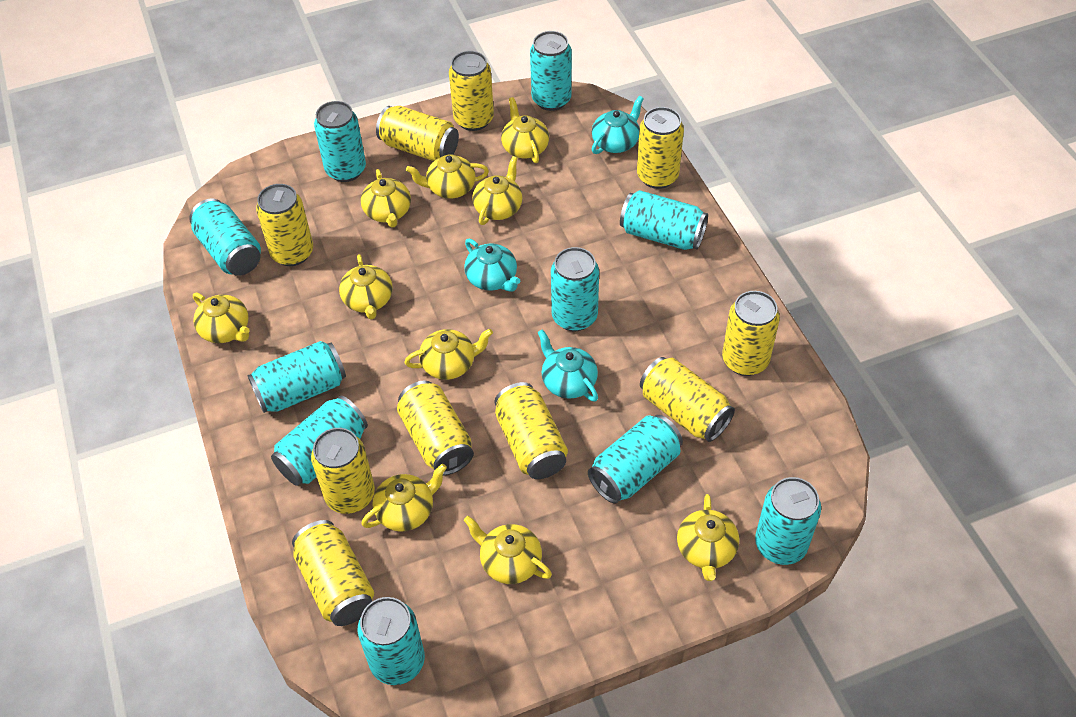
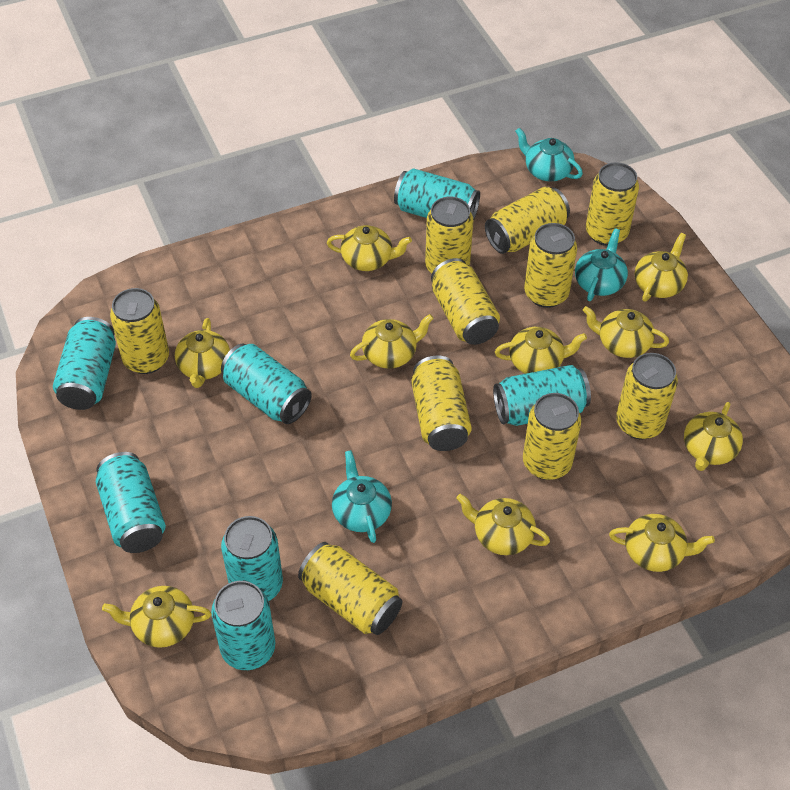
turquoise can: [189,198,261,276] [248,341,346,413] [271,396,368,486] [314,101,366,182] [358,597,425,685] [530,31,572,111] [551,247,599,331] [588,415,683,504] [620,190,708,250] [755,477,821,565] = 10 -> [53,317,116,410] [96,452,166,553] [211,581,276,670] [221,344,312,424] [221,516,283,601] [394,168,480,221] [493,365,591,426] = 7

